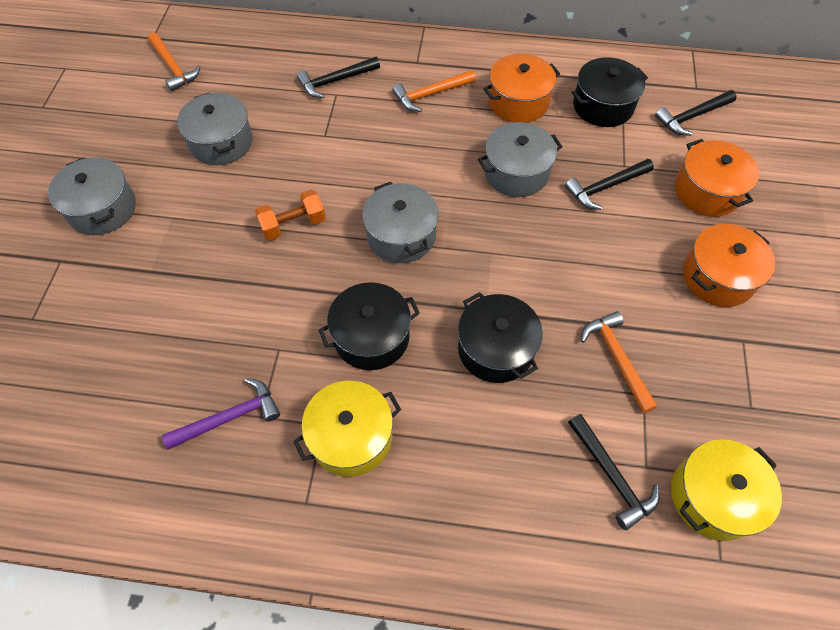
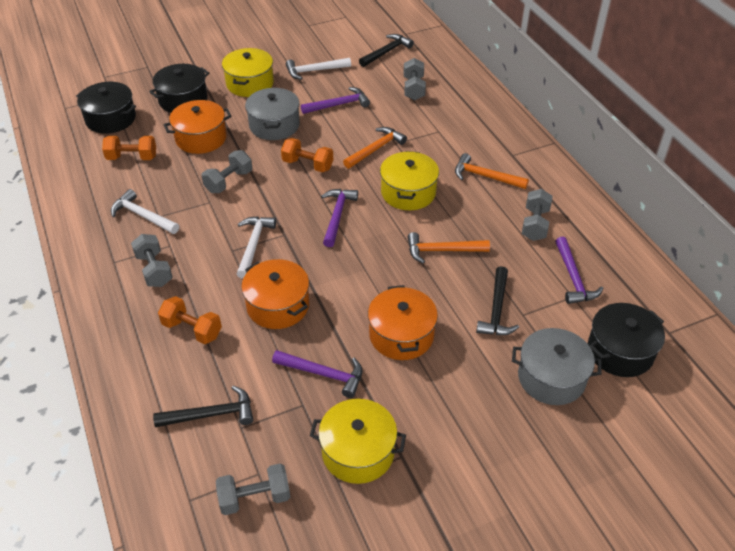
black hammer: [297,57,380,98] [565,159,654,210] [568,414,659,531] [655,90,737,136] = 4 -> [153,386,253,427] [359,34,414,67] [476,266,519,335] = 3
grey dumbbell: none = 0 -> [131,234,173,287] [201,150,252,193] [216,463,290,515] [404,58,426,100] [522,189,553,241] = 5
grey pot: [48,157,136,235] [177,92,253,165] [362,182,439,263] [478,122,563,197] = 4 -> [245,88,300,140] [512,328,602,405] = 2
orange dumbbell: [255,189,326,240] = 1 -> [102,136,156,160] [158,296,222,344] [281,138,333,172] = 3
purple hammer: [162,378,280,450] = 1 -> [272,350,363,398] [301,87,370,114] [321,189,358,247] [555,237,604,304] = 4
white hammer: none = 0 -> [111,189,179,234] [237,216,276,279] [286,58,351,80] = 3
yellow pot: [293,381,401,477] [671,439,782,541] = 2 -> [222,48,274,97] [310,399,406,484] [380,151,439,210] = 3

